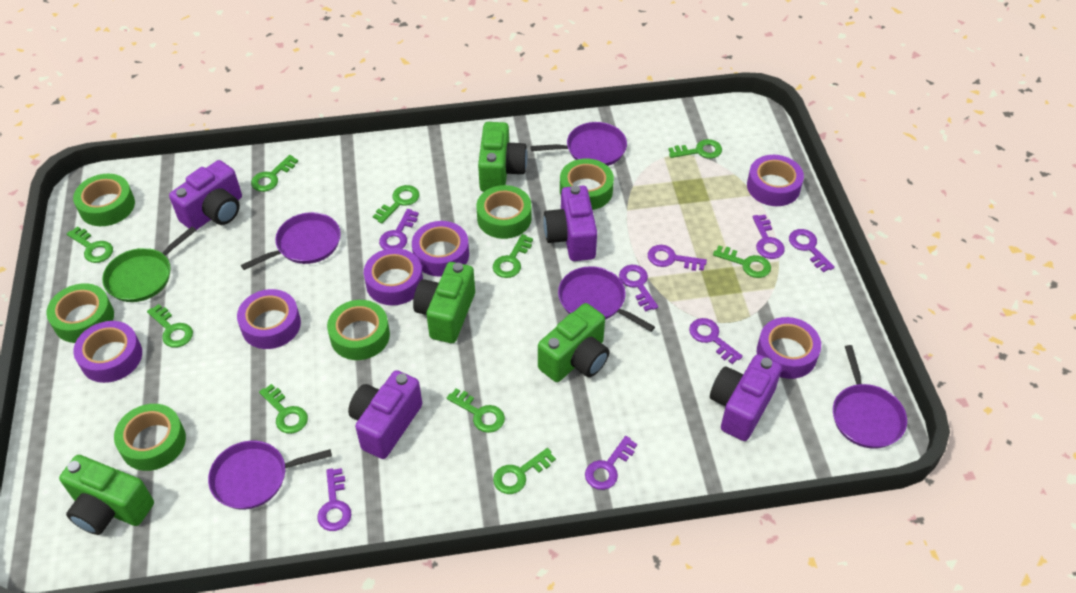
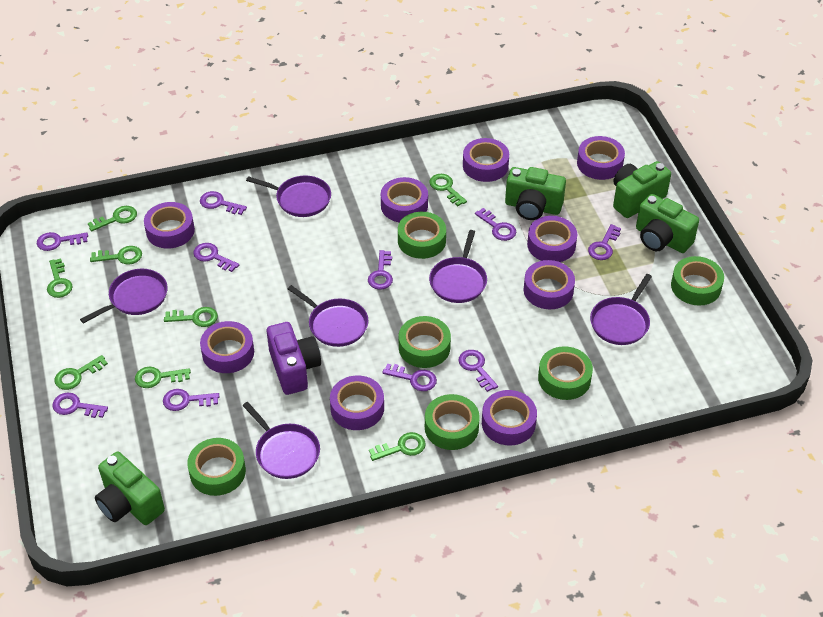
green key: [67,226,113,263] [147,304,193,348] [251,155,298,192] [259,384,308,434] [373,185,419,224] [447,388,505,433] [493,234,533,278] [493,448,556,494] [668,139,722,159] [713,246,771,278] = 10 -> [47,258,73,298] [55,355,108,390] [88,206,137,232] [90,246,142,265] [135,367,191,388] [164,307,218,327] [369,432,426,461] [430,174,467,206] = 8
green pan: [102,226,196,302] = 1 -> none = 0
purple camera: [169,160,242,230] [348,370,422,459] [543,185,597,261] [710,354,782,441] = 4 -> [267,322,321,395] = 1
purple key: [317,468,351,531] [379,209,419,249] [585,436,637,490] [619,265,658,311] [648,245,707,271] [689,318,743,364] [753,215,785,259] [789,229,835,272] = 8 -> [37,232,88,251] [52,393,108,418] [163,389,219,411] [193,243,239,272] [200,191,247,215] [368,250,393,290] [382,363,437,391] [459,350,498,392] [475,208,516,241] [588,224,621,260] = 10
purple pan: [208,441,332,509] [241,212,341,270] [530,122,627,166] [558,266,655,332] [833,345,907,449] = 5 -> [80,269,168,324] [243,402,320,479] [246,175,331,217] [288,285,368,347] [429,230,487,303] [590,274,652,345] = 6
purple tape: [73,321,142,383] [237,289,301,349] [364,248,423,305] [412,221,469,277] [747,155,804,206] [757,317,821,379] = 6 -> [144,202,195,249] [200,321,254,373] [330,375,384,430] [381,177,428,222] [463,138,509,182] [482,390,537,446] [524,260,575,309] [527,216,577,262] [577,136,625,180] = 9

